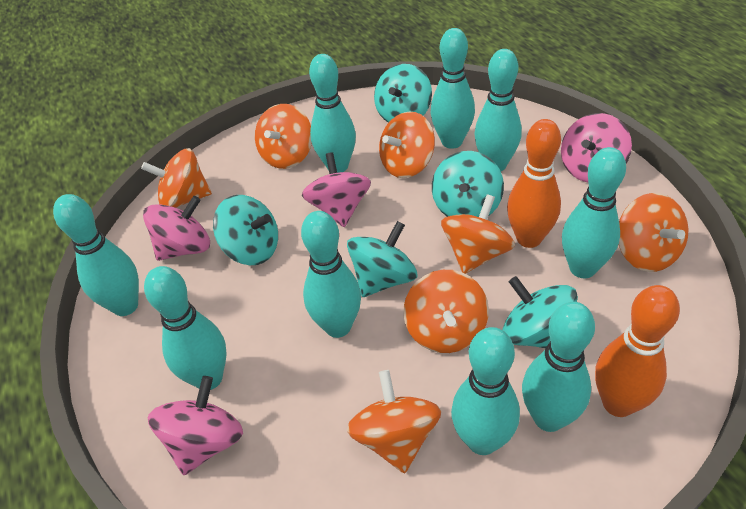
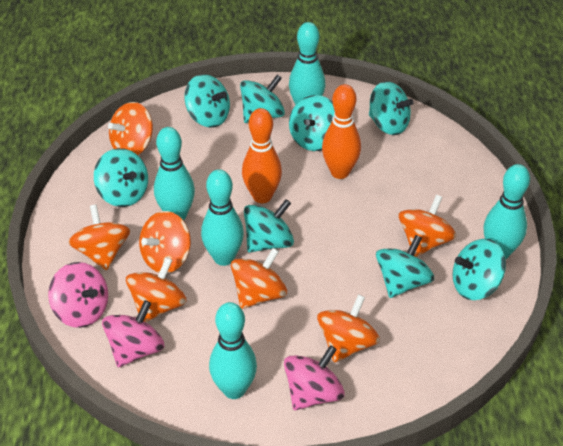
pink spinning top: [143,196,210,261] [148,376,243,475] [302,152,371,227] [561,113,632,182] = 4 -> [48,262,108,328] [102,300,165,367] [284,345,345,410] = 3
turquoise bowling pin: [53,194,139,316] [144,266,226,390] [301,211,361,338] [309,54,356,173] [430,28,475,149] [451,327,520,455] [474,49,522,171] [522,302,595,432] [562,147,626,278] = 9 -> [154,127,195,220] [201,169,244,266] [209,302,257,399] [289,22,325,105] [484,164,530,259] = 5
turquoise spinning top: [213,195,278,265] [347,221,417,297] [374,64,432,123] [432,151,504,217] [502,276,578,348] = 5 -> [94,148,148,207] [184,74,230,128] [240,75,285,123] [244,199,294,252] [289,95,335,151] [369,81,414,135] [376,235,434,298] [452,239,506,300] = 8

